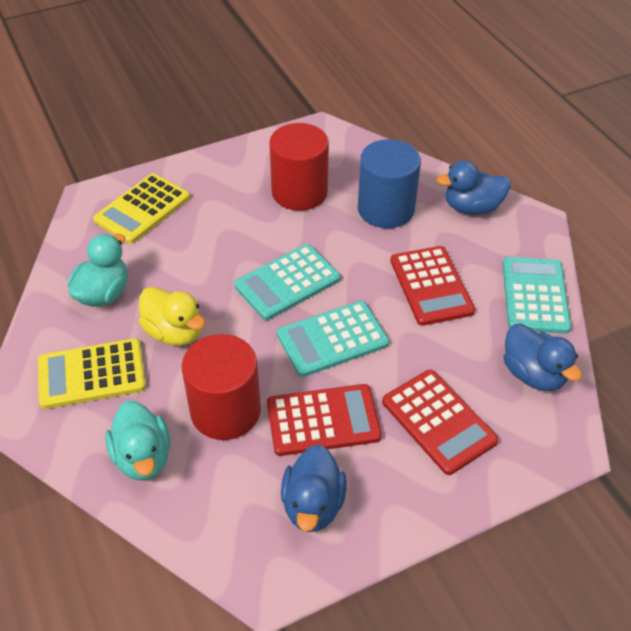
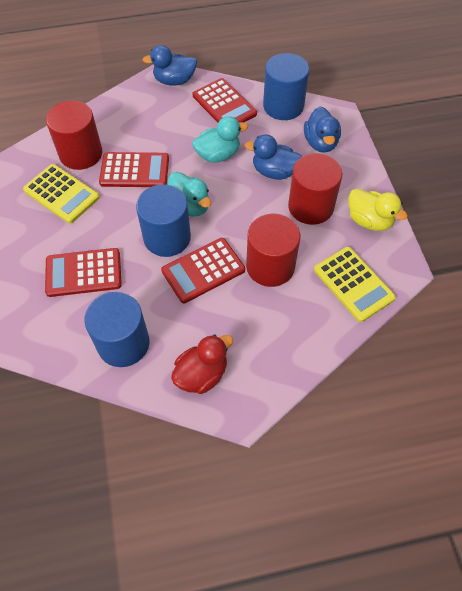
blue cylinder: [358,139,421,228] = 1 -> [84,292,150,367] [136,184,191,257] [263,53,309,120] = 3
red calculator: [267,384,382,456] [382,369,499,475] [391,246,475,326] = 3 -> [45,248,122,297] [99,152,169,187] [161,238,245,303] [193,78,257,122] = 4
red cylinder: [181,334,261,440] [269,123,329,211] = 2 -> [46,100,102,170] [246,214,300,287] [288,153,342,225] = 3
red duck: none = 0 -> [171,334,233,394] = 1
turquoise calculator: [234,244,340,320] [277,301,389,377] [503,257,571,334] = 3 -> none = 0

